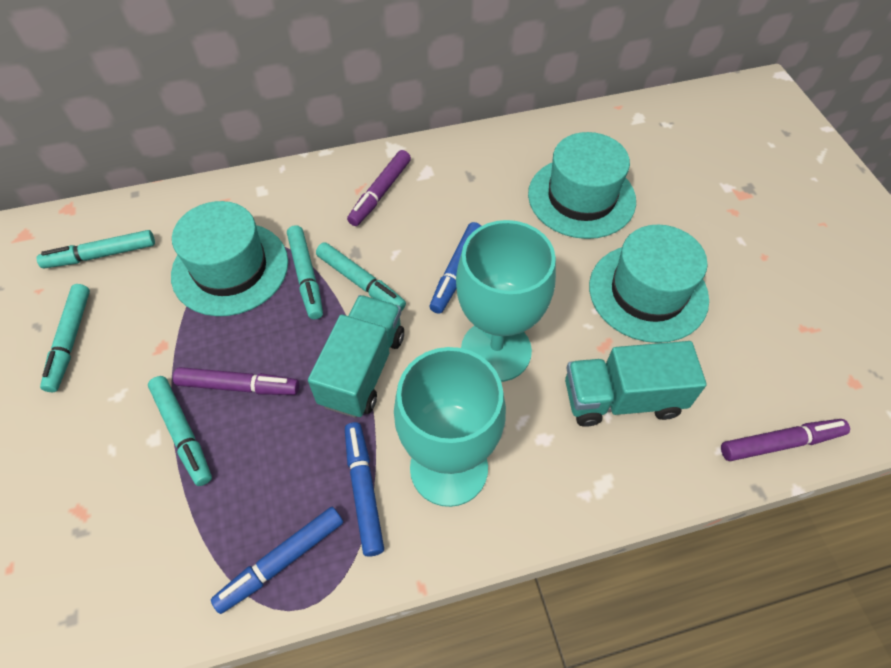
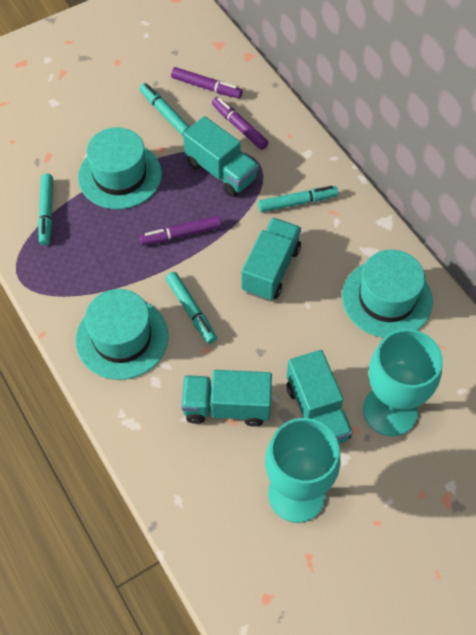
blue marker: [211,507,343,614] [345,422,384,557] [430,222,481,314] = 3 -> none = 0
turquoise marker: [37,230,155,268] [40,284,90,392] [148,376,212,486] [287,225,323,320] [316,242,406,311] = 5 -> [38,174,53,245] [139,83,190,136] [166,272,217,344] [258,186,338,212] = 4
turquoise truck: [308,295,404,418] [565,341,707,427] = 2 -> [181,370,272,427] [183,116,259,197] [241,218,301,301] [287,350,353,444] = 4

